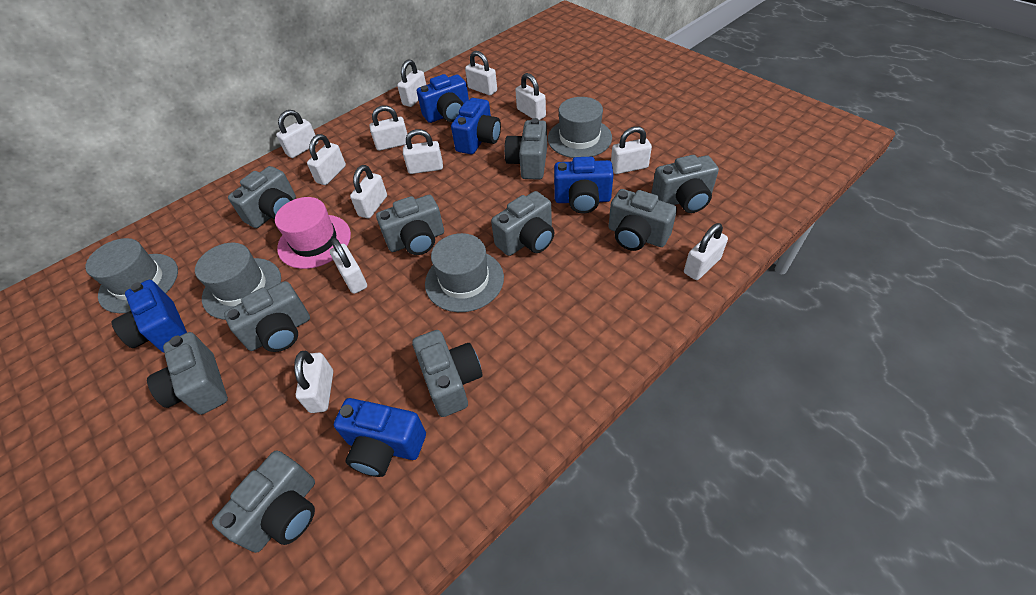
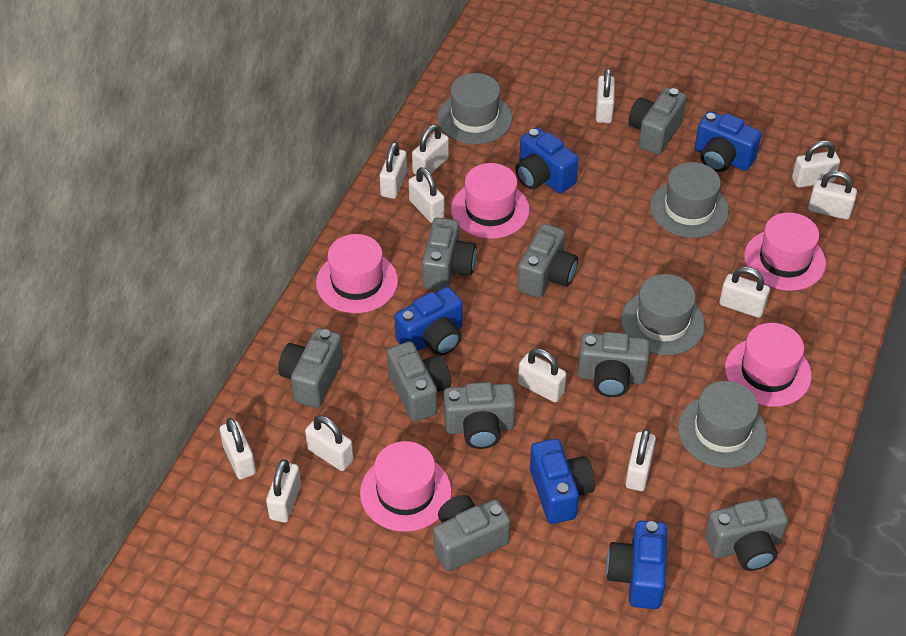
grey camera: [147,332,228,415] [212,450,315,553] [224,281,310,352] [228,166,296,228] [376,195,444,255] [412,330,482,417] [491,191,555,256] [504,118,547,180] [608,189,677,251] [651,155,719,213] = 10 -> [278,328,343,408] [387,341,451,422] [422,218,477,291] [433,495,511,571] [444,382,516,449] [517,224,578,298] [578,332,650,397] [628,88,687,155] [705,497,788,571] = 9
pink hat: [275,197,351,269] = 1 -> [316,234,398,313] [360,441,452,532] [451,163,530,239] [725,323,812,407] [744,212,826,291] = 5

